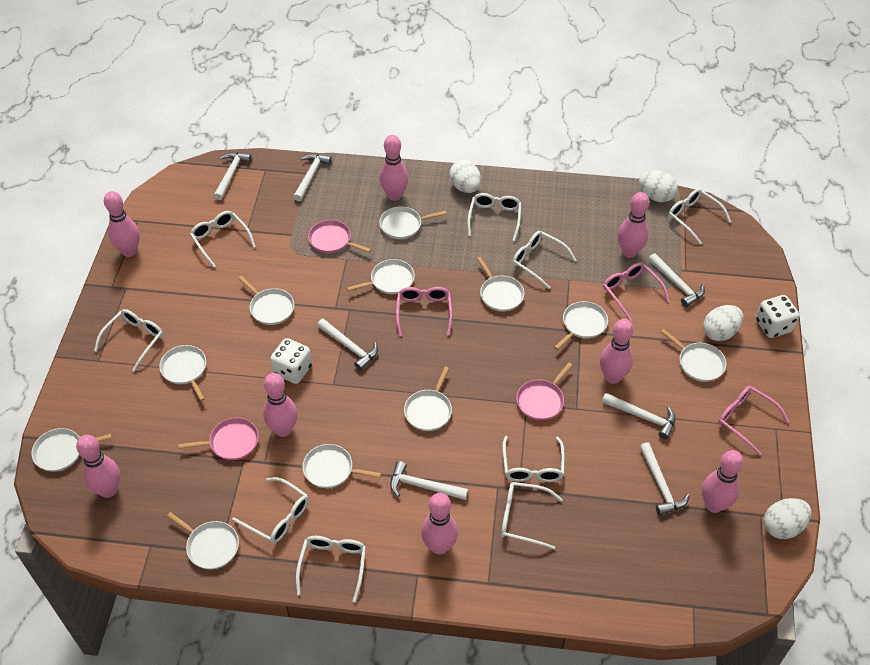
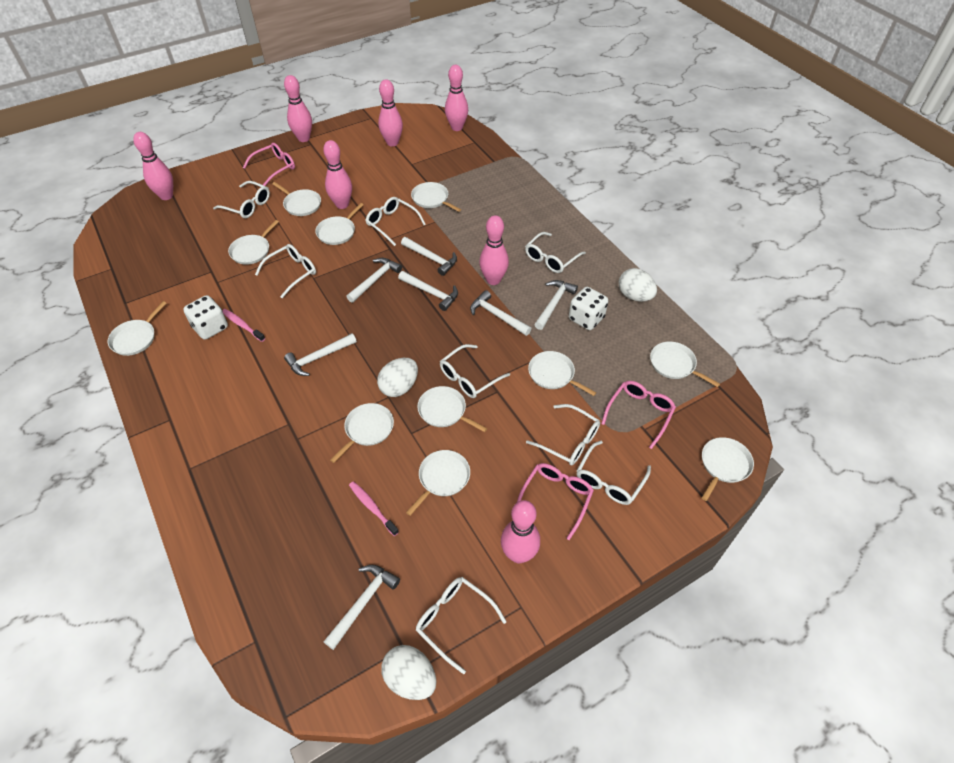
pink bowling pin: [76,435,120,498] [104,191,140,257] [263,373,298,437] [380,135,408,201] [421,493,458,555] [600,319,634,384] [618,192,649,258] [702,450,744,513] = 8 -> [133,132,173,200] [284,75,312,142] [323,140,352,209] [378,79,403,147] [445,65,468,131] [479,215,509,285] [501,500,540,564] = 7
pink pan: [178,417,259,460] [308,220,371,253] [516,362,572,420] = 3 -> none = 0
pink toothbrush: none = 0 -> [222,309,265,342] [349,481,399,536] = 2
white egg: [449,160,481,193] [639,171,678,202] [703,305,743,341] [764,498,811,539] = 4 -> [377,358,418,397] [381,645,436,700] [618,268,657,302] = 3
white glasses: [94,309,163,372] [190,211,256,268] [232,477,309,543] [296,536,366,602] [467,193,521,241] [501,482,563,549] [502,436,565,482] [512,231,576,289] [668,189,731,244] = 9 -> [213,181,270,218] [255,244,316,298] [365,197,426,246] [416,577,507,674] [440,344,510,398] [525,232,586,273] [526,404,600,465] [576,441,651,505] = 8

